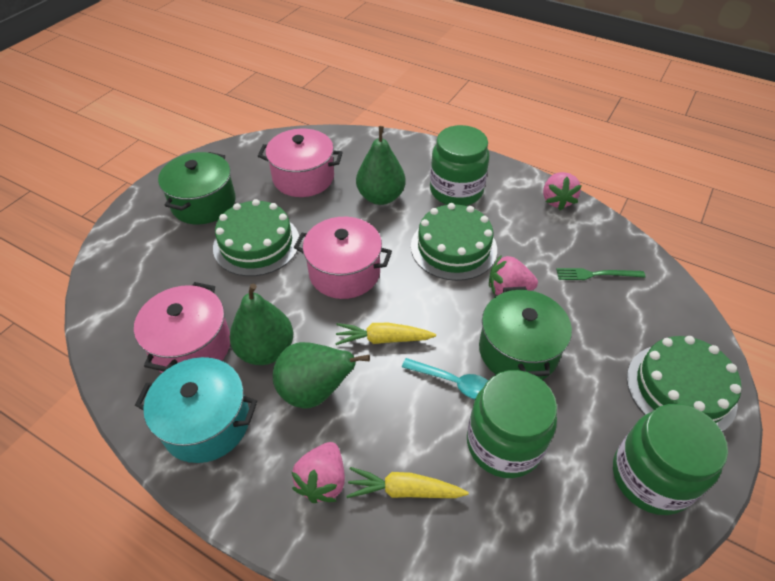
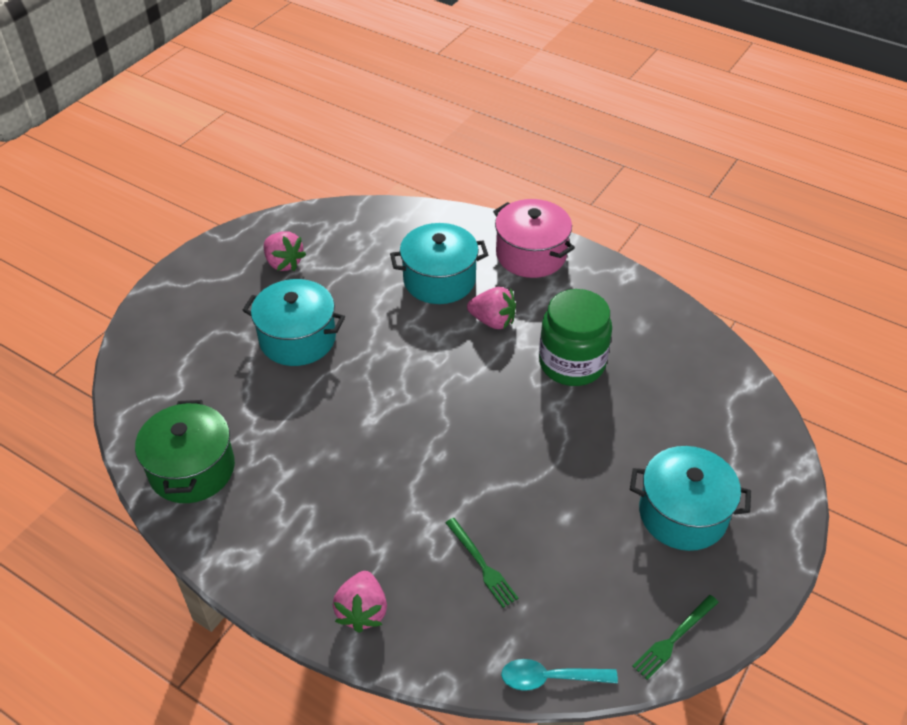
green cake: [213,199,299,276] [411,203,497,281] [627,336,742,432] = 3 -> none = 0
green fork: [556,268,645,280] = 1 -> [446,518,518,608] [632,595,719,680] = 2
green jar: [430,125,490,206] [467,370,557,478] [613,404,728,515] = 3 -> [539,289,612,386] = 1
green pear: [230,284,293,365] [273,342,370,409] [356,126,405,205] = 3 -> none = 0
green pot: [158,152,236,224] [479,287,572,380] = 2 -> [135,400,235,503] = 1
pink pot: [134,282,230,373] [258,129,343,197] [294,217,392,299] = 3 -> [493,199,575,278] = 1
turquoise pot: [135,357,257,463] = 1 -> [242,279,345,366] [390,223,488,304] [630,446,751,551] = 3
yellow carrot: [335,323,436,345] [346,467,469,498] = 2 -> none = 0

